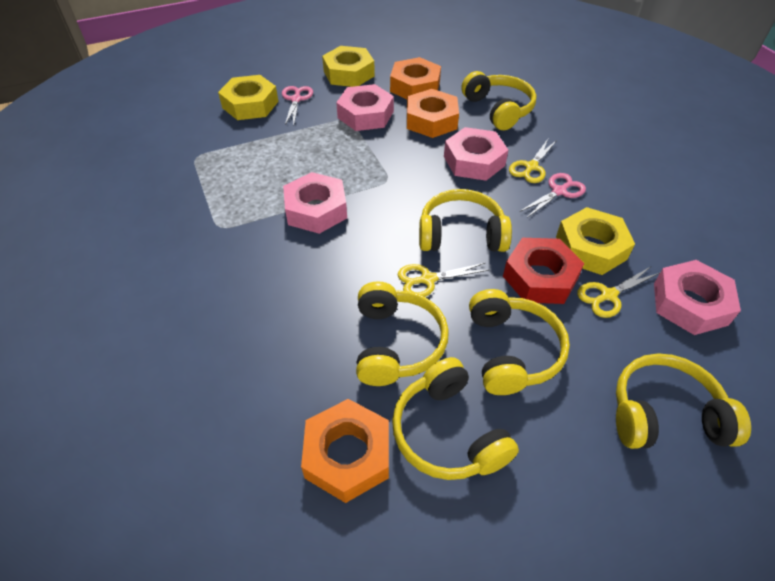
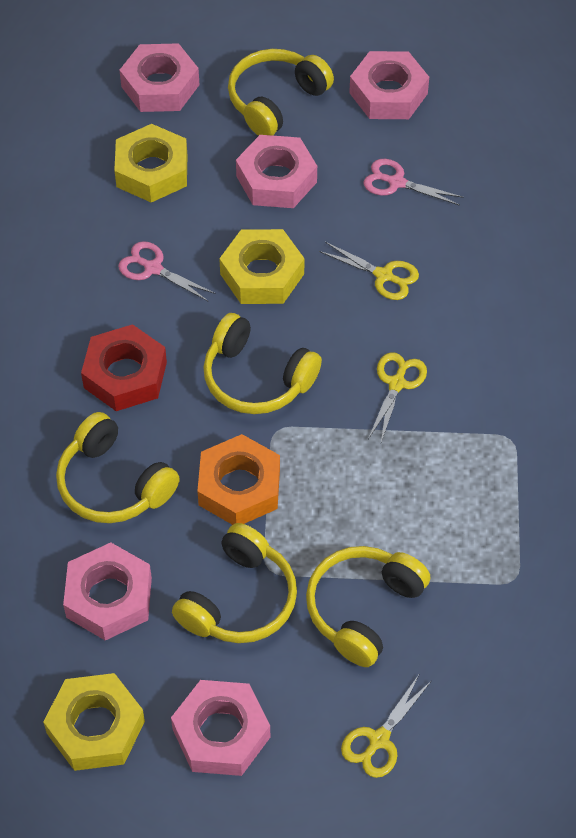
orange nut: [301,399,389,503] [390,57,441,99] [407,89,459,138] = 3 -> [197,434,280,525] = 1
pink nut: [283,172,347,234] [336,84,394,131] [444,127,508,181] [654,260,741,335] = 4 -> [63,542,152,641] [119,43,199,112] [171,680,270,776] [236,135,317,208] [349,51,429,119] = 5
yellow headphones: [356,281,449,386] [392,357,519,480] [419,189,512,252] [461,71,537,130] [469,289,570,395] [616,354,751,449] = 6 -> [56,412,180,523] [172,523,297,643] [203,313,322,414] [228,49,334,136] [306,546,430,667] = 5

